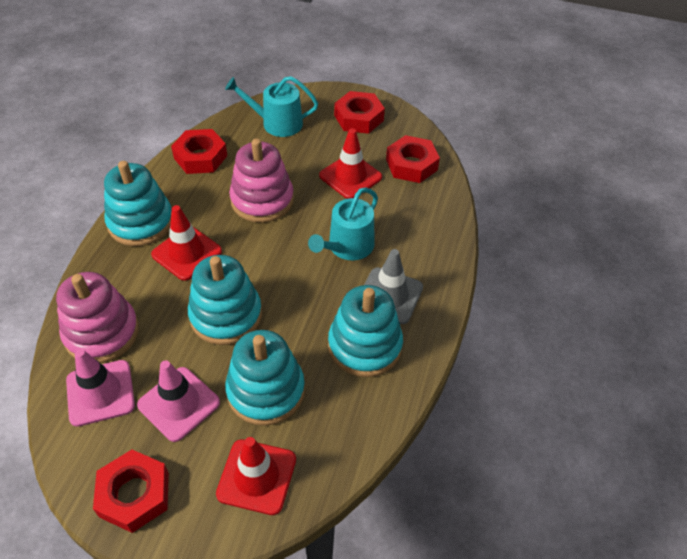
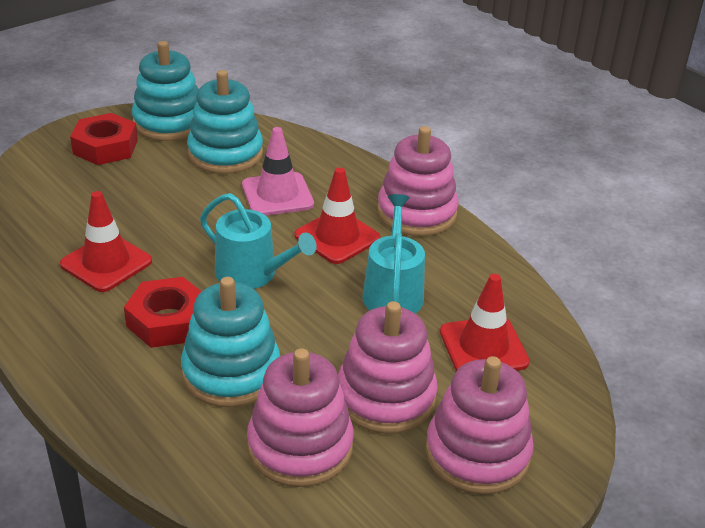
grey traffic cone: [364,249,423,324] = 1 -> none = 0
pink stacking toy: [56,272,139,363] [229,138,294,223] = 2 -> [247,348,354,487] [338,301,438,434] [377,126,459,236] [425,356,534,495] = 4
pink traffic cone: [66,349,135,427] [137,360,220,442] = 2 -> [242,127,314,216] = 1
red nut: [93,450,169,533] [171,129,227,174] [334,91,385,134] [386,135,440,183] = 4 -> [70,113,138,165] [124,277,202,348] = 2
turquoise stacking toy: [104,161,172,246] [188,255,262,345] [225,330,305,426] [328,285,403,377] = 4 -> [132,41,198,141] [181,277,280,407] [187,70,263,174] = 3

